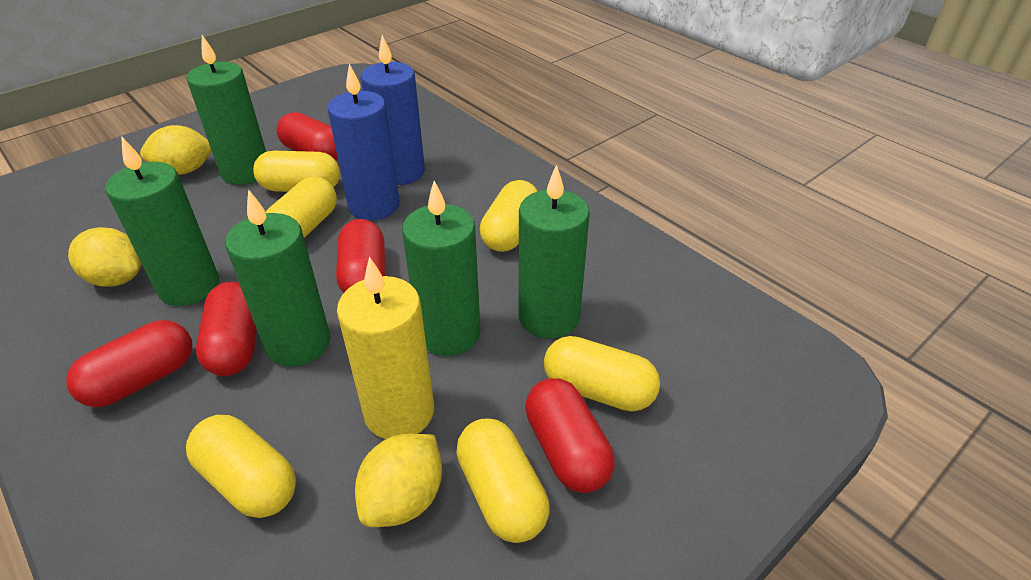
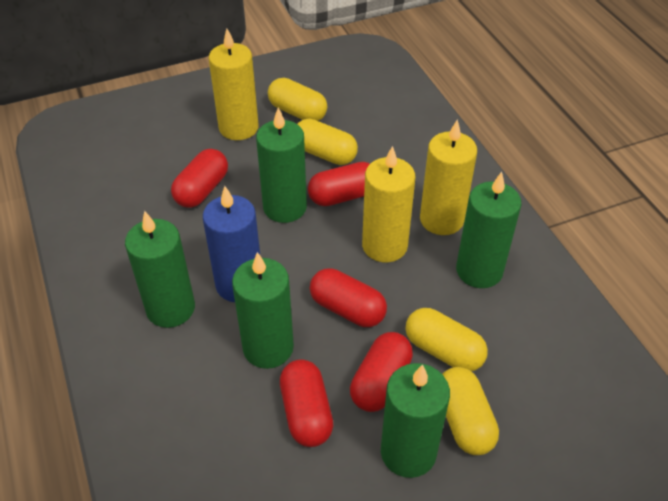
blue candle: [327,64,400,220] [361,35,425,185] = 2 -> [203,186,260,302] = 1
yellow candle: [337,257,434,439] = 1 -> [209,29,259,140] [362,146,415,262] [420,120,477,235] = 3
yellow capsule: [186,415,296,518] [253,151,340,192] [265,177,337,238] [456,419,549,543] [480,180,537,252] [544,336,660,412] = 6 -> [268,78,327,121] [297,119,358,165] [406,308,488,371] [442,367,499,455] = 4
yellow lemon: [68,227,141,287] [140,125,212,175] [355,434,442,527] = 3 -> none = 0

